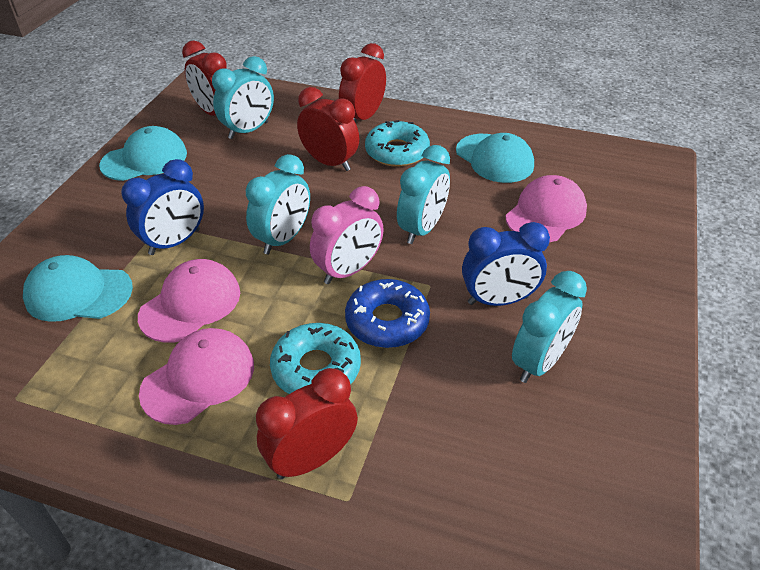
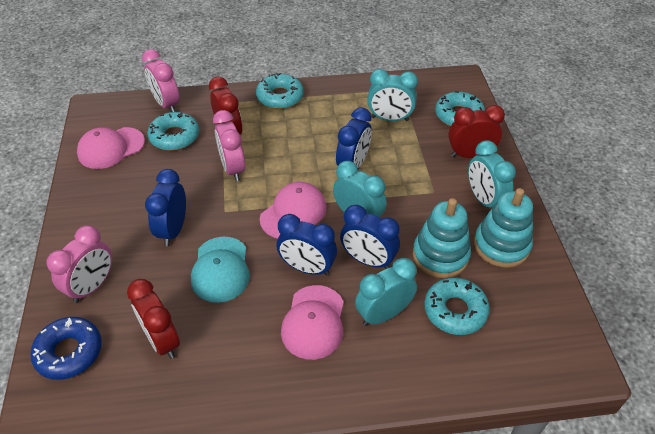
blue clock: [121,159,204,255] [462,222,550,306] = 2 -> [145,169,186,246] [277,214,337,276] [336,107,372,168] [340,205,400,269] = 4
pink clock: [310,186,384,284] = 1 -> [47,225,112,303] [142,49,180,112] [213,110,245,182] = 3
red clock: [182,40,227,116] [256,368,358,479] [297,87,359,171] [339,43,386,123] = 4 -> [127,279,180,359] [209,77,242,134] [448,105,505,158] = 3
turquoise cap: [23,255,133,322] [99,126,187,181] [456,133,534,183] = 3 -> [191,237,250,303] = 1
turquoise donut: [270,323,361,394] [365,120,430,167] = 2 -> [147,112,199,151] [256,73,304,109] [424,277,490,335] [435,91,485,126] = 4
turquoise stacking toy: none = 0 -> [413,198,471,278] [474,188,533,268] = 2

